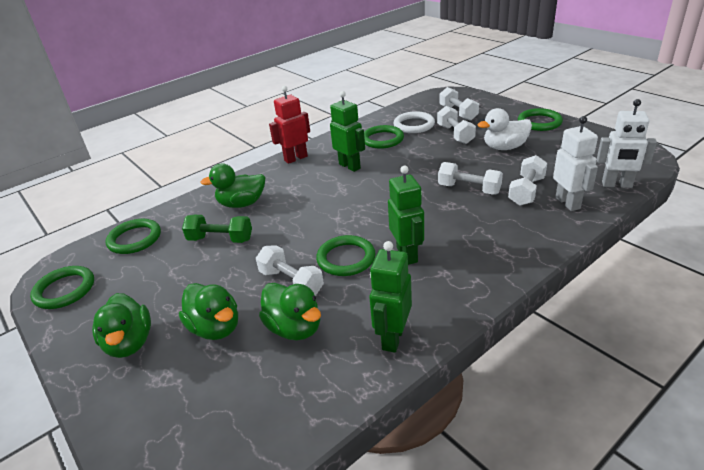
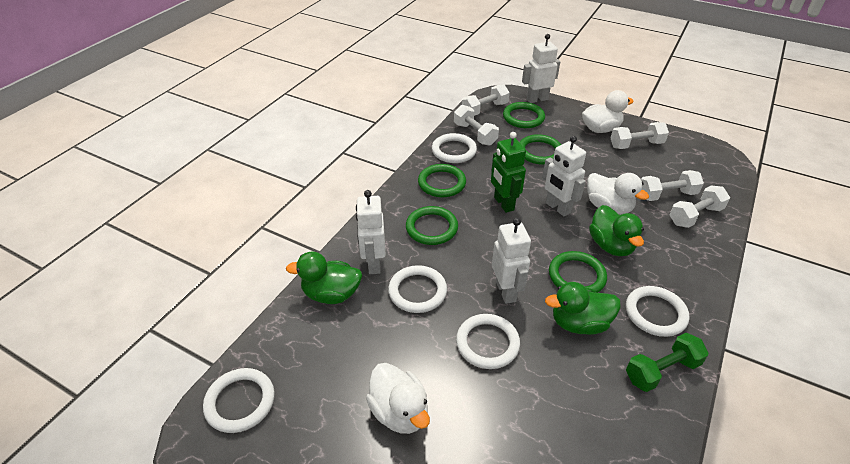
green duck: [92,293,151,358] [179,283,238,340] [200,164,265,208] [259,283,321,340] = 4 -> [286,251,362,304] [545,282,621,335] [589,205,644,256] = 3
green robot: [330,91,365,172] [369,241,412,353] [388,166,424,265] = 3 -> [491,132,526,213] = 1
red robot: [269,86,310,164] = 1 -> none = 0
white duck: [477,108,532,150] = 1 -> [366,363,430,434] [582,90,634,133] [587,173,649,215] = 3
white ring: [393,111,435,133] = 1 -> [203,368,275,433] [388,265,447,313] [432,133,477,163] [456,314,520,369] [626,286,689,337] = 5
white robot: [553,116,598,211] [597,99,657,188] = 2 -> [356,190,386,274] [492,218,531,304] [522,34,560,103] [542,136,586,217] = 4

